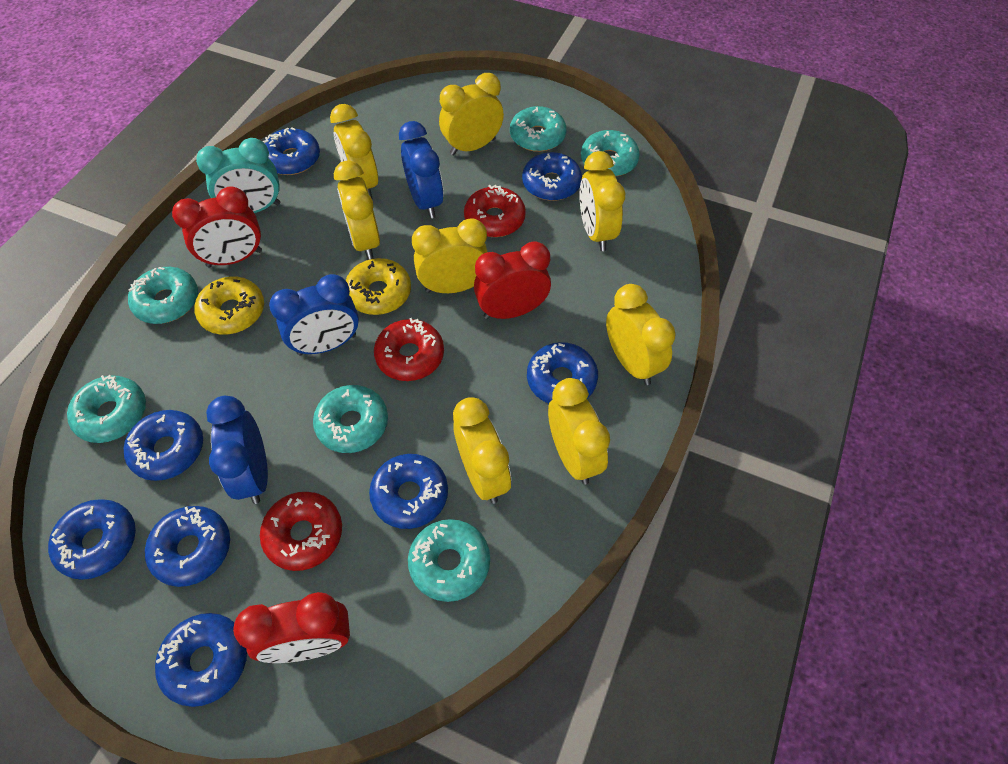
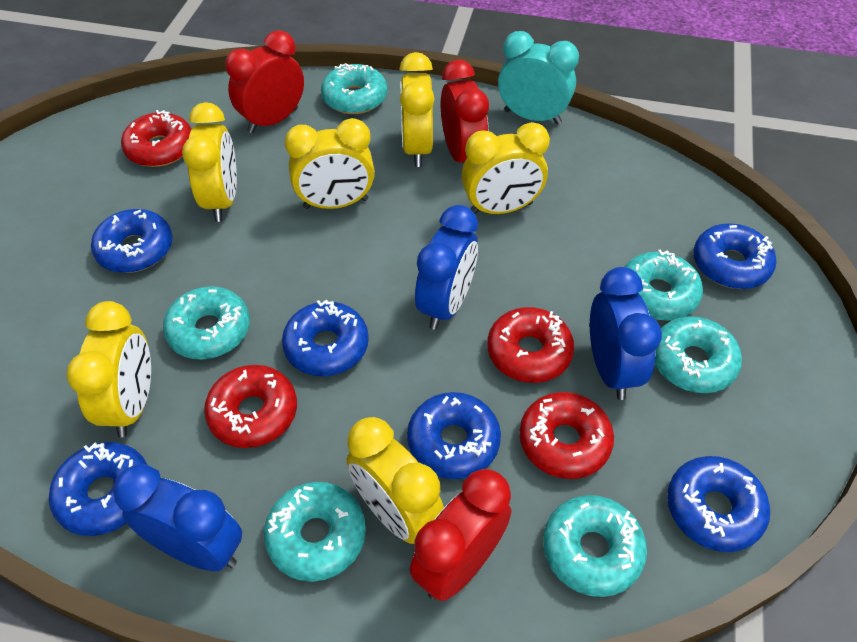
blue donut: [48,499,136,580] [124,410,203,481] [145,506,230,587] [155,613,247,707] [263,127,320,175] [369,454,448,529] [522,152,582,201] [527,342,598,404] = 8 -> [49,442,148,536] [91,209,173,273] [282,300,369,376] [407,392,501,479] [667,456,770,552] [693,223,776,289] = 6
red donut: [260,492,342,571] [374,318,444,381] [464,185,526,237] = 3 -> [121,110,191,167] [204,365,297,448] [487,307,574,383] [519,392,614,479] = 4
yellow clock: [330,104,378,199] [334,160,380,260] [412,218,487,293] [439,73,504,155] [453,397,511,504] [548,378,610,484] [580,151,625,251] [606,284,676,385] = 8 -> [66,301,151,438] [182,102,237,222] [285,118,375,209] [347,417,444,544] [400,52,434,167] [461,122,550,214] = 6
yellow donut: [194,276,264,334] [346,258,411,315] = 2 -> none = 0

